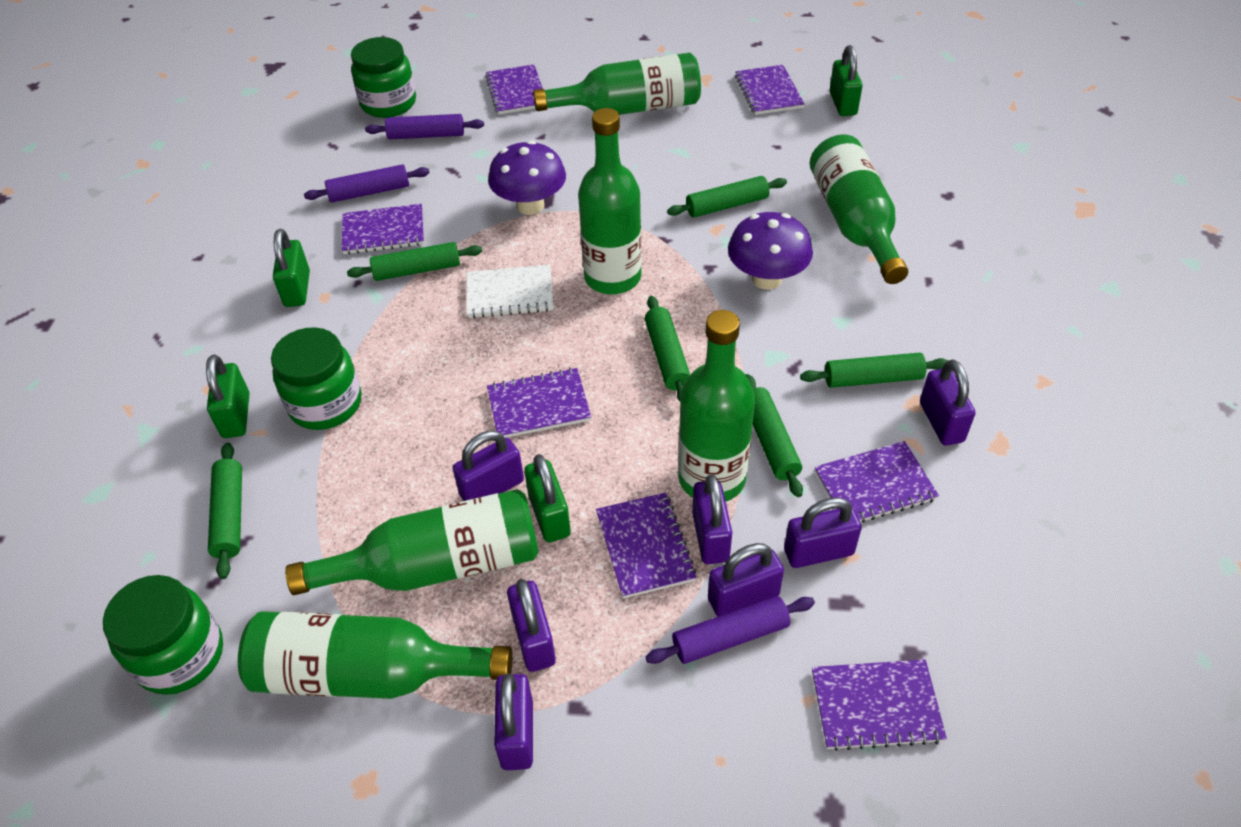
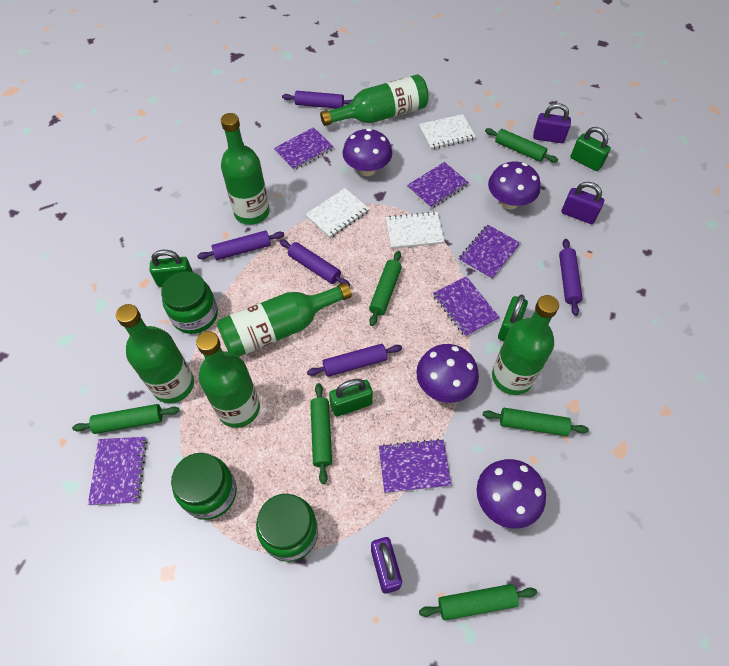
purple mushroom: [488,140,566,215] [728,212,813,290] = 2 -> [342,128,392,176] [416,344,479,403] [477,459,546,529] [488,161,541,209] = 4
purple notebook: [342,204,424,254] [485,64,543,115] [487,368,591,438] [596,493,697,599] [735,65,805,115] [812,659,947,751] [815,441,939,523] = 7 -> [88,437,147,505] [274,127,334,171] [379,439,451,493] [407,162,469,209] [433,276,500,337] [459,225,520,280] = 6
purple padlock: [452,431,524,501] [494,673,533,770] [507,579,556,672] [692,475,732,564] [708,543,784,617] [784,497,862,568] [920,360,976,446] = 7 -> [371,537,402,594] [533,103,571,143] [562,182,604,224] = 3
purple rolling pin: [304,164,430,202] [365,114,484,139] [645,596,815,664] = 3 -> [197,230,284,260] [279,240,350,287] [282,91,352,109] [307,344,402,377] [559,239,583,316] = 5
white notebook: [467,265,554,318] = 1 -> [305,188,369,238] [386,211,445,249] [419,114,476,149] = 3

